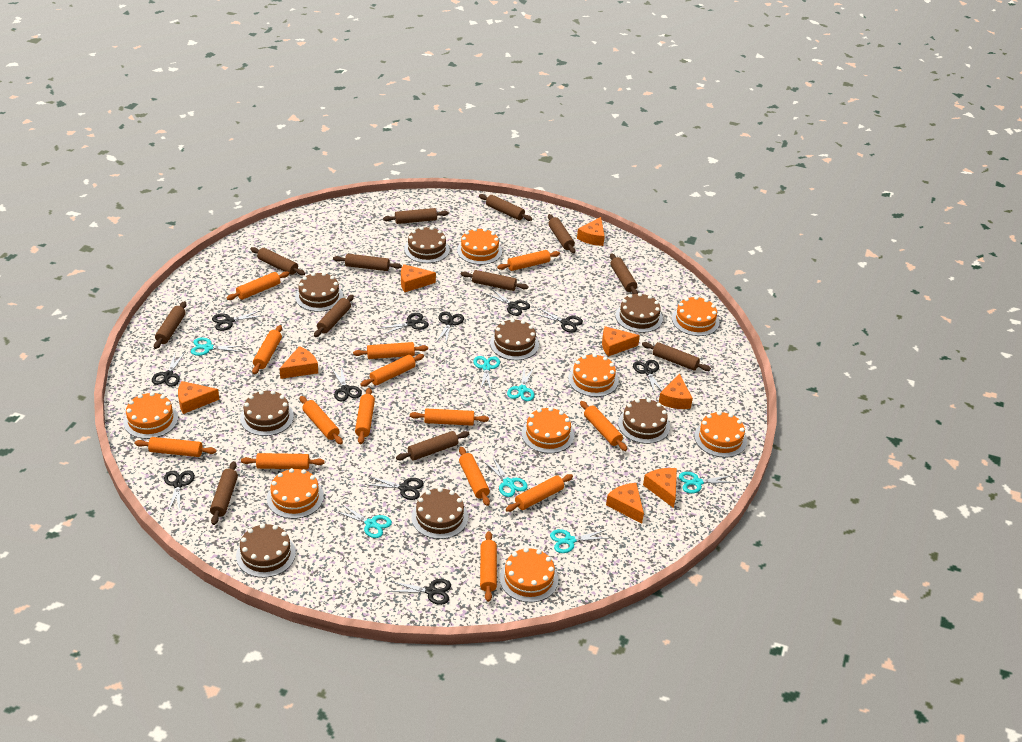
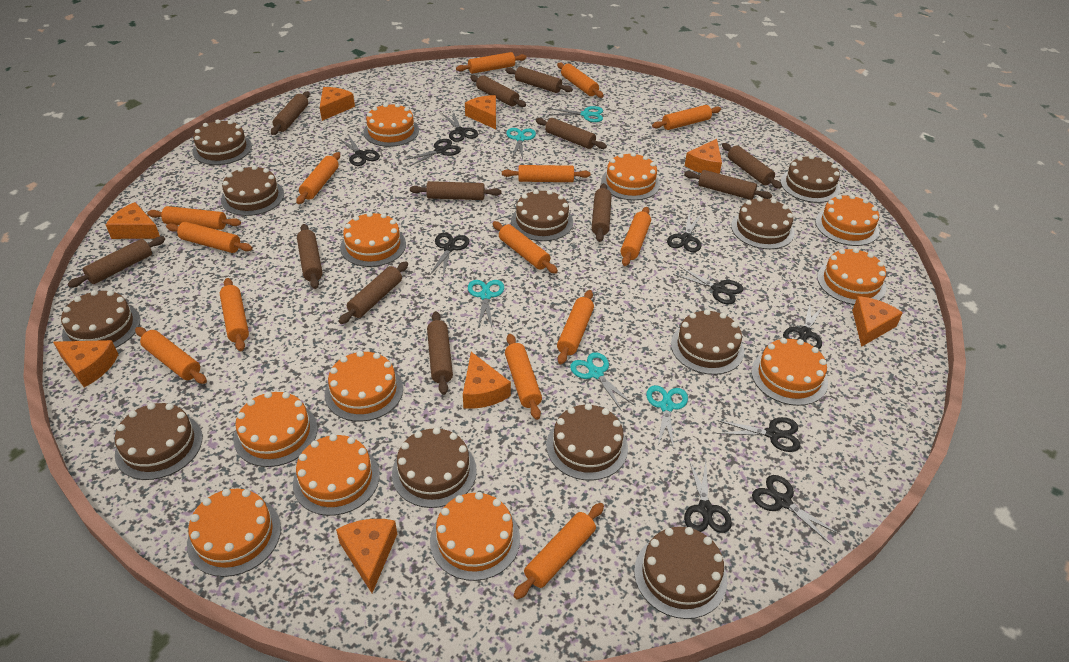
black scissors: [152,351,185,387] [164,470,195,513] [212,311,261,331] [331,367,362,401] [365,476,424,500] [378,313,429,335] [389,579,451,605] [437,311,464,342] [485,289,530,316] [535,308,583,333] [633,360,662,395] = 11 -> [338,135,380,166] [404,139,461,166] [430,233,469,277] [443,111,478,142] [667,213,702,252] [673,266,743,304] [684,460,732,533] [716,417,800,452] [752,475,841,545] [783,303,824,349] = 10
brown cake: [236,524,296,578] [240,390,294,436] [295,272,343,312] [404,227,450,263] [411,488,468,539] [490,319,539,360] [615,293,663,333] [618,398,670,444] = 8 -> [61,290,140,348] [115,403,202,480] [192,119,252,165] [221,165,284,216] [392,427,477,508] [511,189,573,241] [546,403,628,481] [634,527,727,619] [671,309,744,375] [731,197,795,249] [781,155,840,203] = 11
orange cake: [123,392,178,439] [267,468,324,519] [457,228,502,265] [499,548,558,602] [522,407,574,454] [568,354,619,397] [672,296,719,336] [694,411,747,458] = 8 -> [187,489,281,577] [233,391,317,467] [293,434,380,516] [325,351,403,422] [340,212,406,267] [363,103,419,147] [430,492,520,581] [601,152,660,200] [751,338,828,406] [815,194,879,246] [817,248,886,305] = 11
turquoise scissors: [191,338,242,356] [334,504,392,538] [473,356,500,390] [483,456,528,497] [507,367,534,401] [550,529,608,553] [679,472,736,493] = 7 -> [468,280,504,327] [506,128,536,159] [549,106,603,122] [570,352,634,410] [646,385,688,449] = 5

